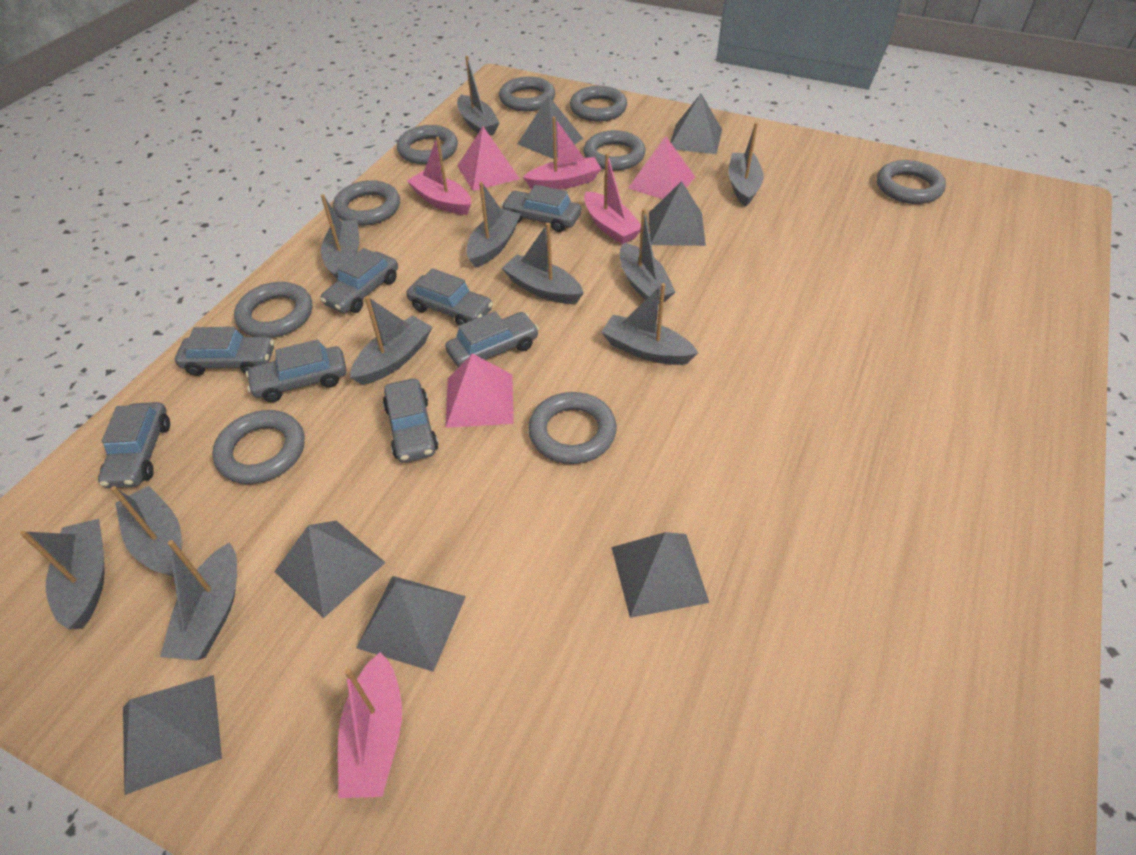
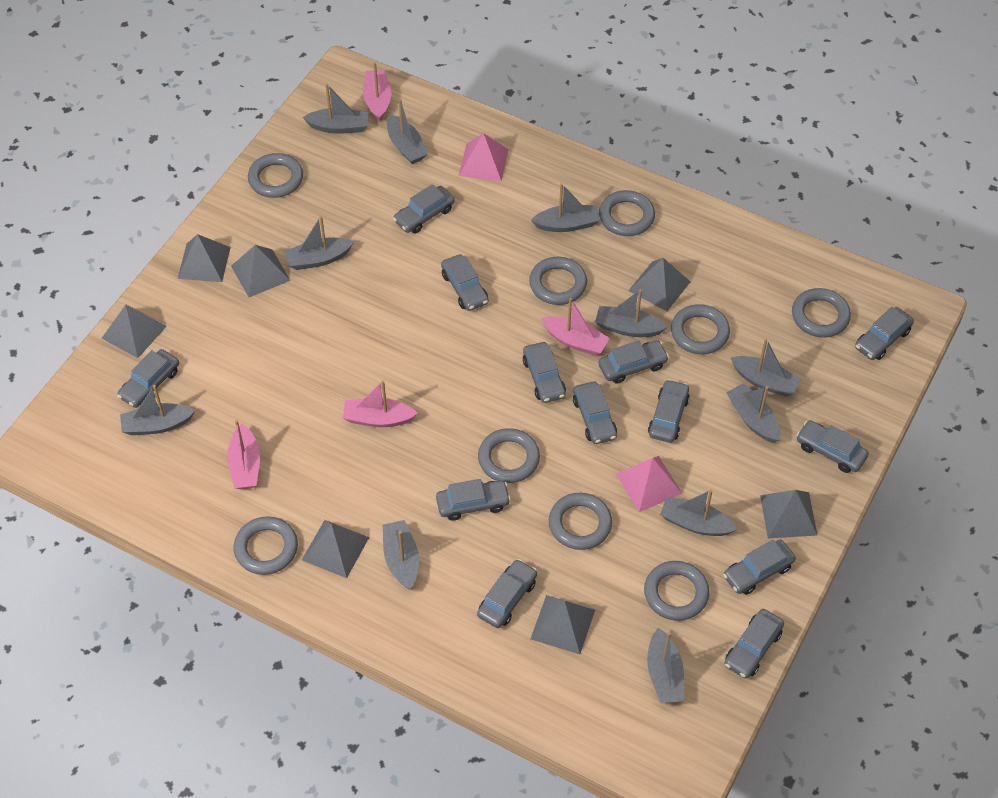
grey car: [98,402,170,488] [175,327,274,376] [246,339,347,402] [320,248,398,313] [383,379,438,463] [406,268,493,326] [445,311,539,367] [501,185,581,232] = 8 -> [117,349,179,408] [393,184,455,233] [436,479,511,521] [441,254,489,311] [477,559,537,628] [523,342,566,403] [573,382,617,444] [599,340,669,384] [648,379,690,443] [723,540,796,595] [724,609,784,678] [796,420,869,473] [855,307,914,360] = 13
pink pyramid: [445,353,514,428] [457,127,520,191] [628,136,695,199] = 3 -> [459,133,509,181] [616,456,682,512] = 2

